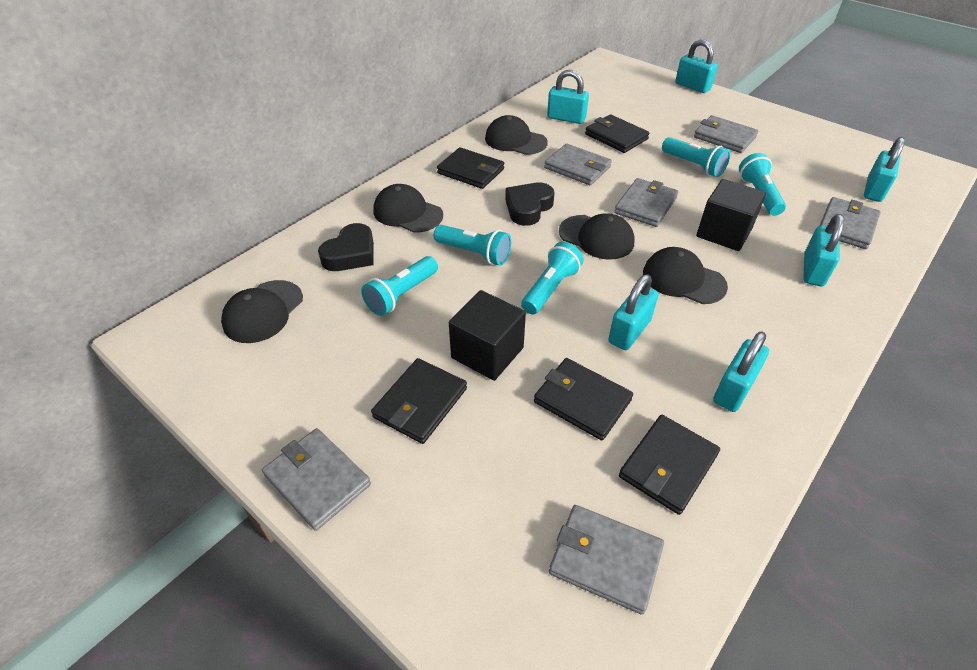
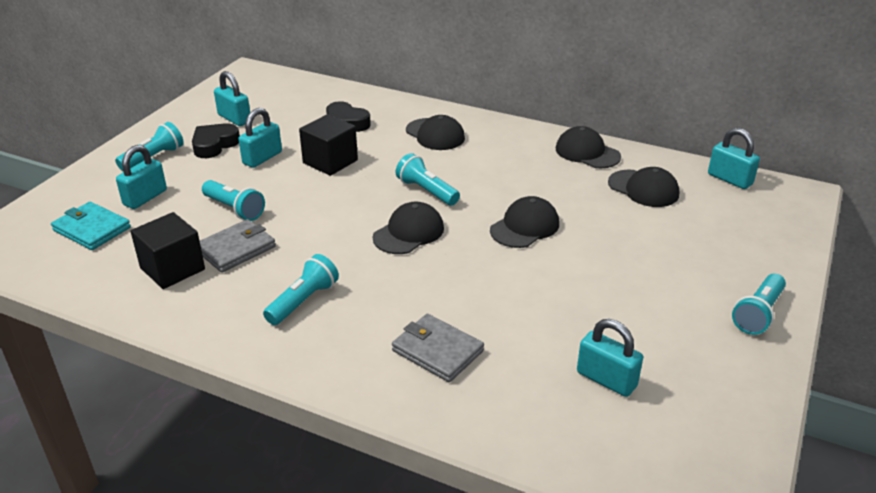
black wallet: [371,358,467,444] [437,147,504,189] [534,358,633,440] [585,114,650,153] [619,415,720,515] = 5 -> none = 0
grey wallet: [262,428,371,531] [544,144,612,185] [549,505,664,615] [614,178,678,227] [694,115,758,153] [820,197,881,249] = 6 -> [200,219,276,273] [392,314,484,382] = 2
turquoise padlock: [547,70,589,124] [609,274,658,350] [675,40,718,93] [713,332,769,412] [803,214,844,286] [864,137,905,202] = 6 -> [116,145,167,209] [214,71,250,126] [238,108,282,168] [577,319,643,397] [708,128,760,189] = 5
turquoise wallet: none = 0 -> [51,202,131,250] = 1

